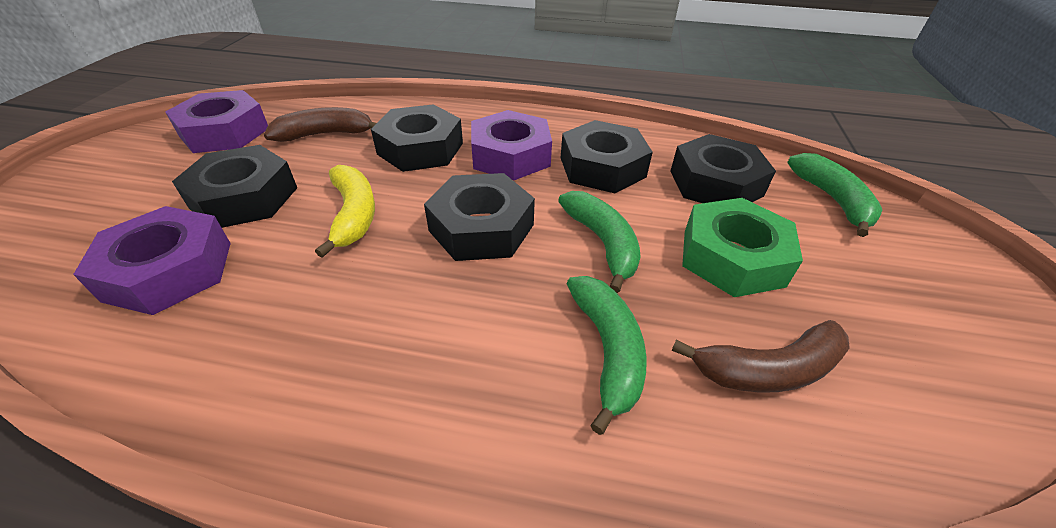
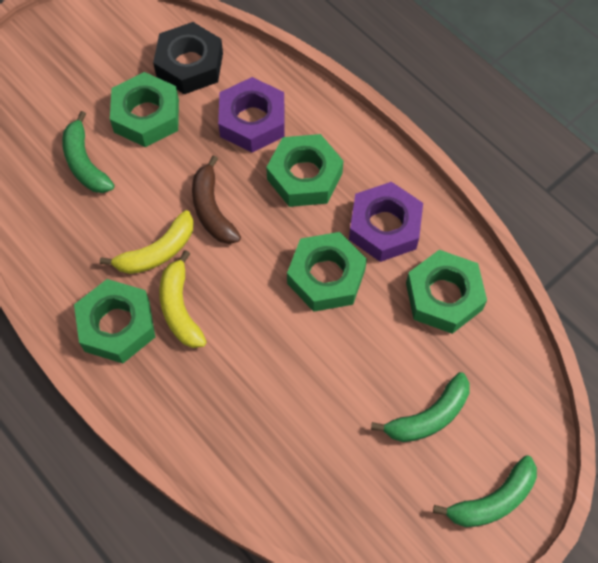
black nut: [172,145,297,228] [371,104,463,172] [424,173,535,261] [561,120,653,193] [671,134,776,203] = 5 -> [153,22,223,94] = 1
brown banana: [264,107,376,142] [672,320,850,393] = 2 -> [192,155,241,244] = 1
green nut: [682,198,803,297] = 1 -> [74,279,155,363] [110,72,179,147] [266,134,343,207] [287,232,367,312] [406,250,487,334] = 5
purple nut: [73,206,231,315] [165,90,268,153] [471,110,552,181] = 3 -> [218,77,284,153] [349,182,423,262] = 2
yellow banana: [315,165,375,258] = 1 -> [100,210,194,274] [159,250,207,348] = 2

